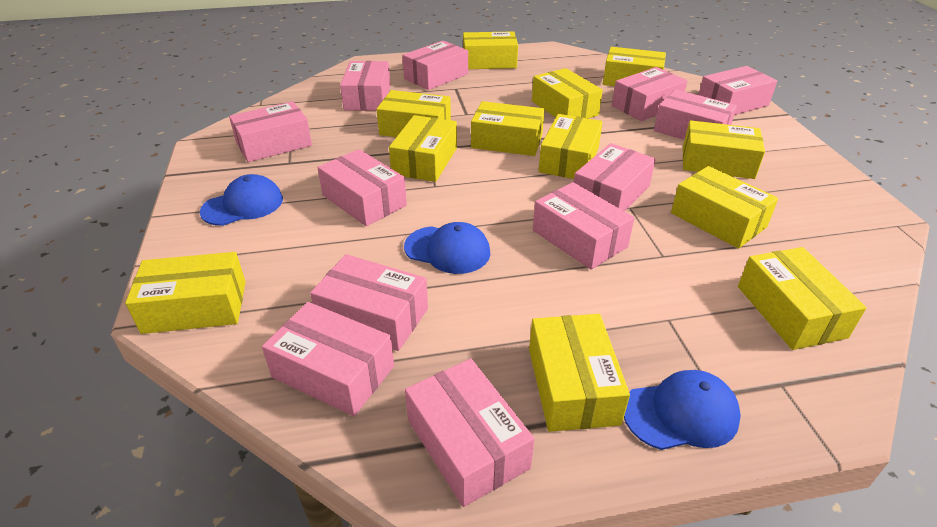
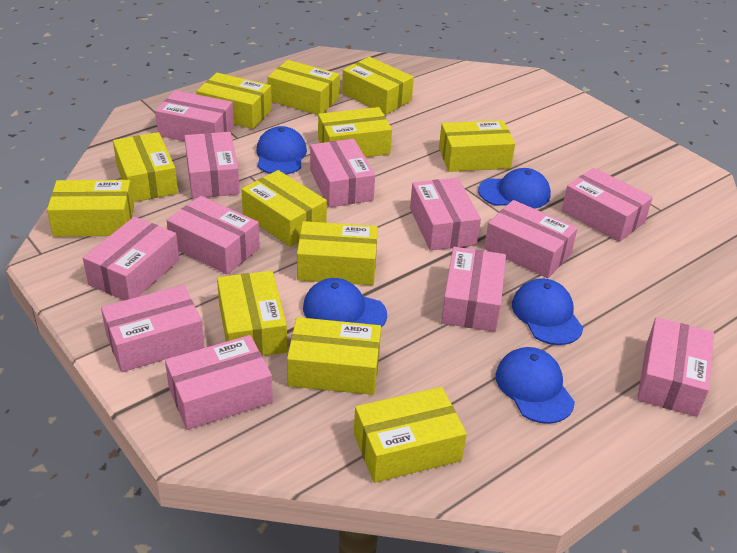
blue cap: [200,174,283,226] [404,222,490,274] [624,370,741,450] = 3 -> [256,126,307,174] [303,278,387,328] [478,168,551,209] [496,347,575,424] [512,278,583,345] = 5

